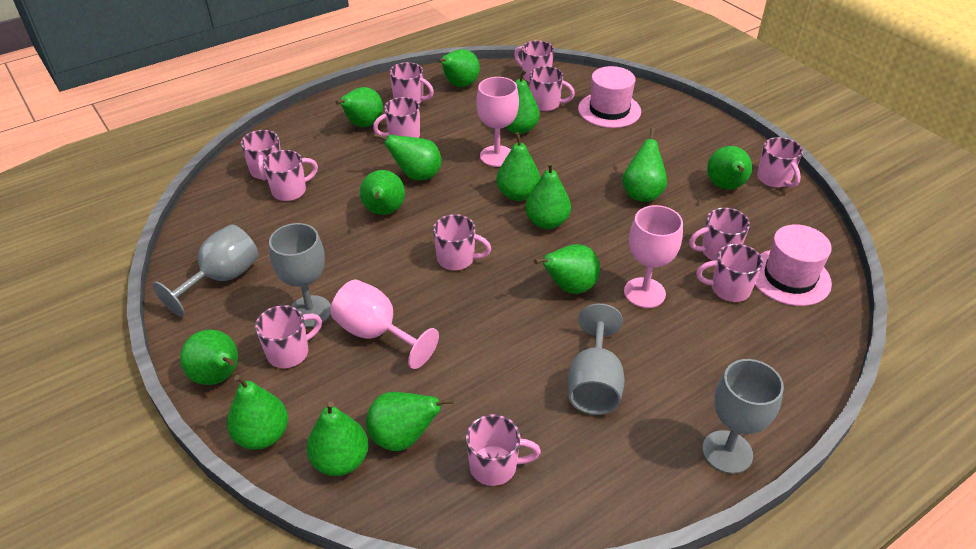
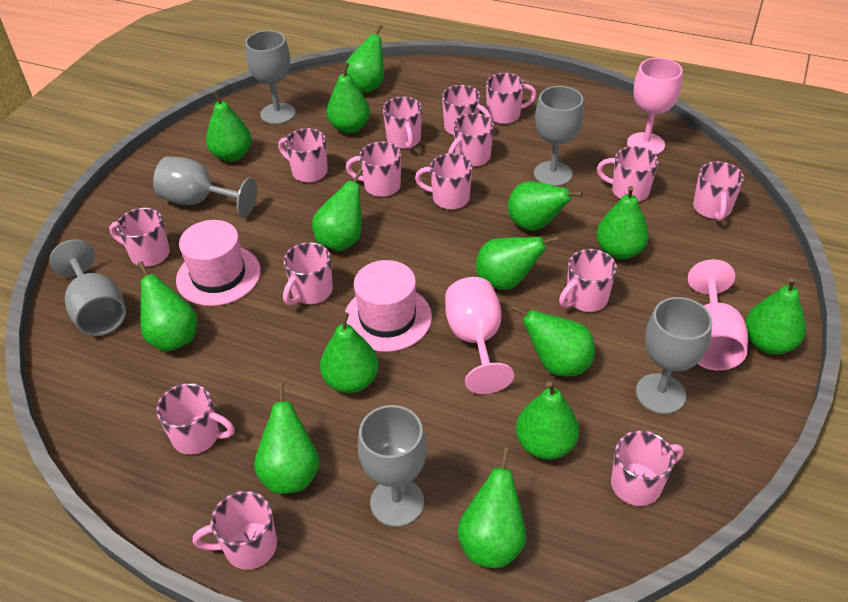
grey goblet: [152,224,259,317] [269,223,331,328] [568,303,625,415] [702,359,784,474] = 4 -> [49,240,126,336] [153,156,257,217] [245,30,296,124] [358,405,427,527] [534,86,584,186] [636,297,712,414] = 6
pink mug: [241,130,281,180] [255,305,322,368] [263,150,318,201] [373,97,420,138] [389,62,434,104] [433,214,491,270] [466,414,541,486] [514,40,554,82] [530,66,575,111] [689,207,750,261] [696,244,763,302] [757,137,803,188] = 12 -> [109,208,170,267] [156,383,235,455] [193,491,277,570] [278,128,328,182] [283,242,333,305] [346,142,401,197] [383,97,422,149] [415,153,472,209] [442,85,492,135] [448,113,494,167] [486,73,537,124] [559,249,617,312] [597,146,658,202] [611,430,683,506] [693,161,744,221] = 15

